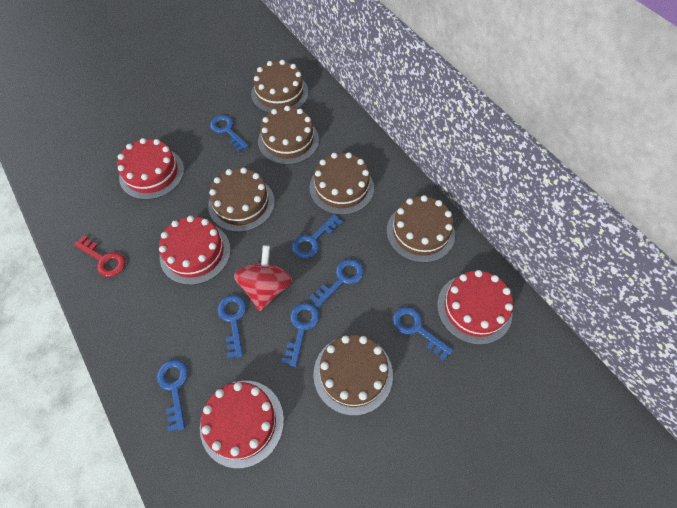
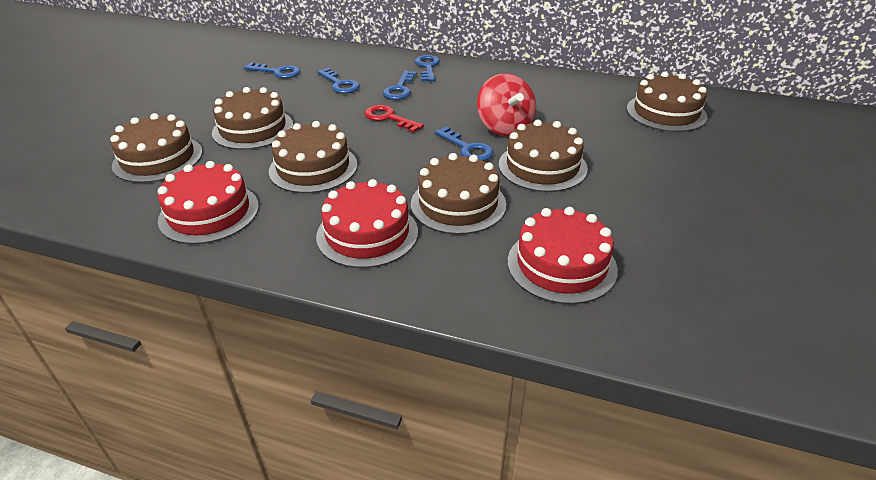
blue key: [157,359,188,432] [210,115,249,152] [217,295,247,358] [282,303,320,367] [292,214,343,259] [309,259,364,308] [393,307,453,361] = 7 -> [244,62,300,78] [317,68,360,94] [383,71,417,100] [414,55,440,82] [435,126,494,161] = 5
red cake: [117,138,184,200] [159,216,231,285] [200,381,284,468] [437,270,513,345] = 4 -> [158,161,259,244] [316,179,418,268] [507,207,618,304] = 3

